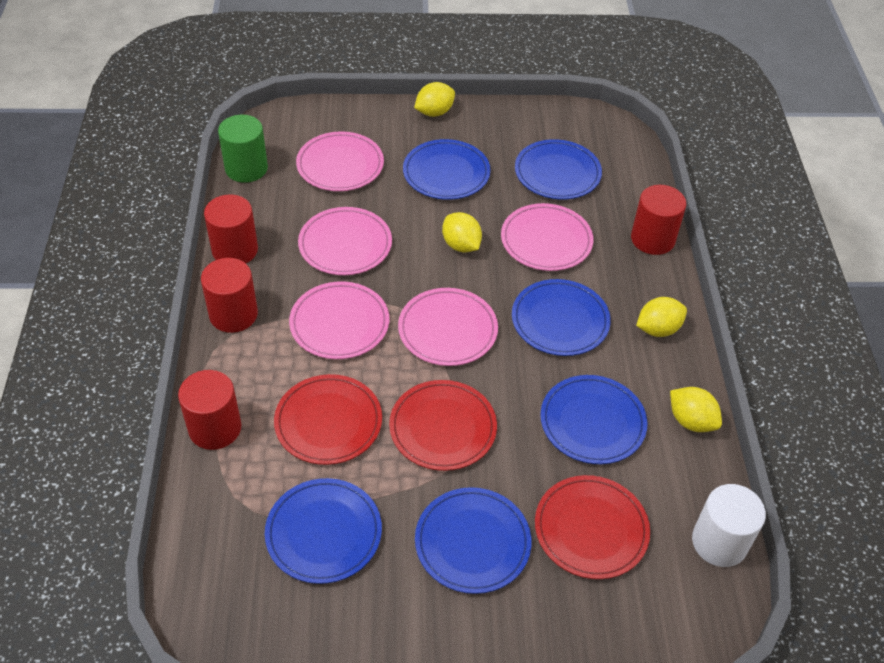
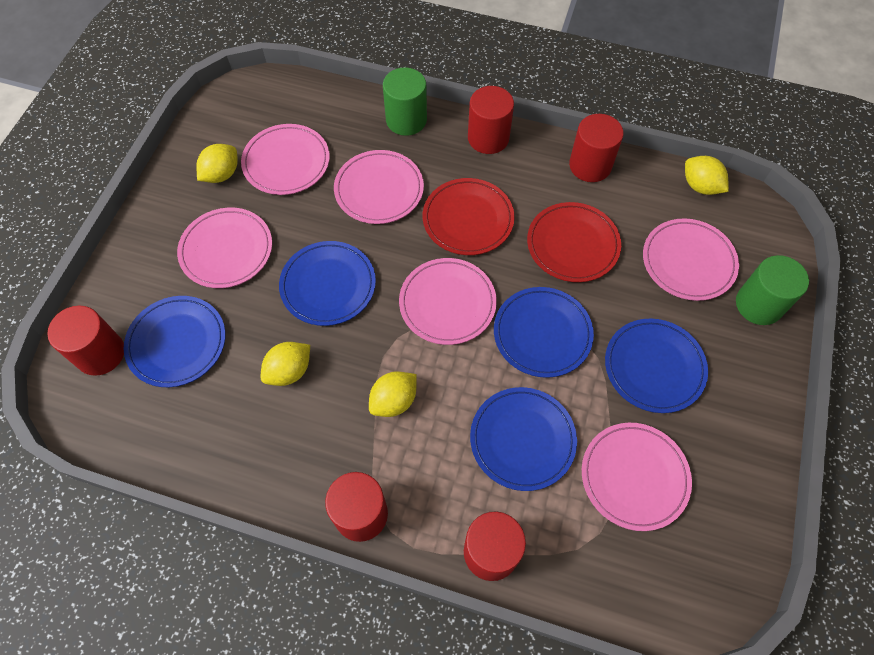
blue plate: [265,478,382,584] [403,139,491,200] [415,487,531,594] [512,279,611,356] [515,139,602,199] [540,375,648,464] = 6 -> [124,296,225,387] [279,241,376,326] [470,387,577,491] [494,287,594,378] [605,318,708,413] = 5
green cylinder: [218,115,268,183] = 1 -> [383,67,427,136] [736,255,809,325] = 2
pink plate: [289,281,390,359] [296,131,384,191] [298,207,392,275] [398,288,498,366] [501,203,594,271] = 5 -> [177,208,272,288] [241,124,330,195] [334,150,424,224] [399,258,497,345] [582,423,692,531] [643,218,739,301] = 6
red cylinder: [178,370,241,450] [201,258,258,333] [204,194,258,263] [631,185,686,255] = 4 -> [47,306,124,376] [325,472,388,542] [464,511,526,581] [468,86,514,154] [569,114,623,182] = 5
red plate: [274,374,382,465] [389,380,497,471] [535,475,650,579] = 3 -> [423,178,515,255] [527,202,621,282] = 2
white cylinder: [692,484,766,567] = 1 -> none = 0

